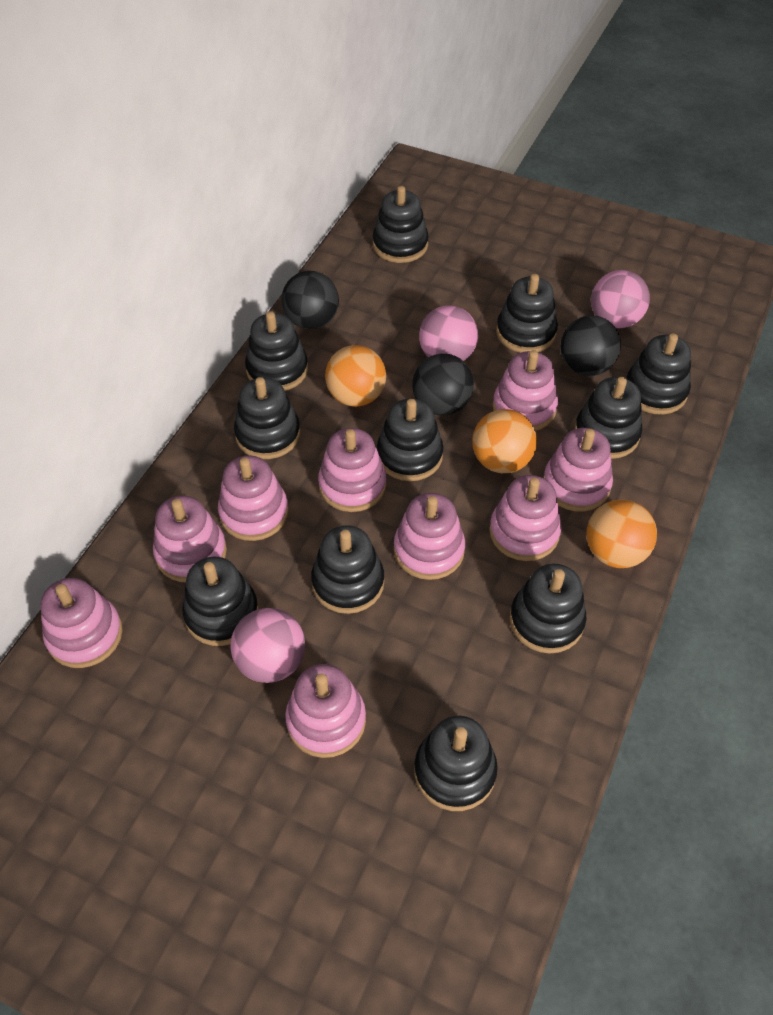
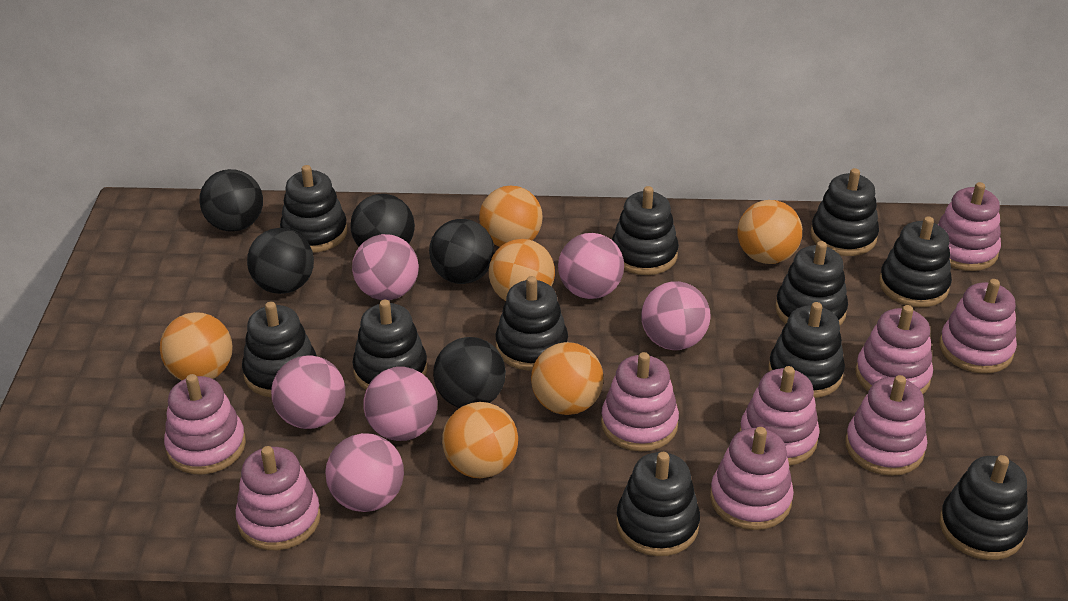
black ball: [281,271,339,329] [412,354,474,415] [560,315,621,376] = 3 -> [199,169,263,232] [247,228,314,294] [350,194,415,247] [429,219,494,284] [433,337,506,408] = 5
orange ball: [325,345,386,407] [472,409,537,473] [586,499,657,568] = 3 -> [160,312,233,380] [442,402,518,478] [479,185,543,247] [489,239,555,301] [531,342,604,415] [738,200,802,264] = 6
pink ball: [231,608,305,683] [419,305,478,361] [591,270,650,328] = 3 -> [271,355,345,429] [325,433,404,512] [352,234,419,300] [363,367,437,441] [558,233,624,299] [641,281,711,350] = 6

